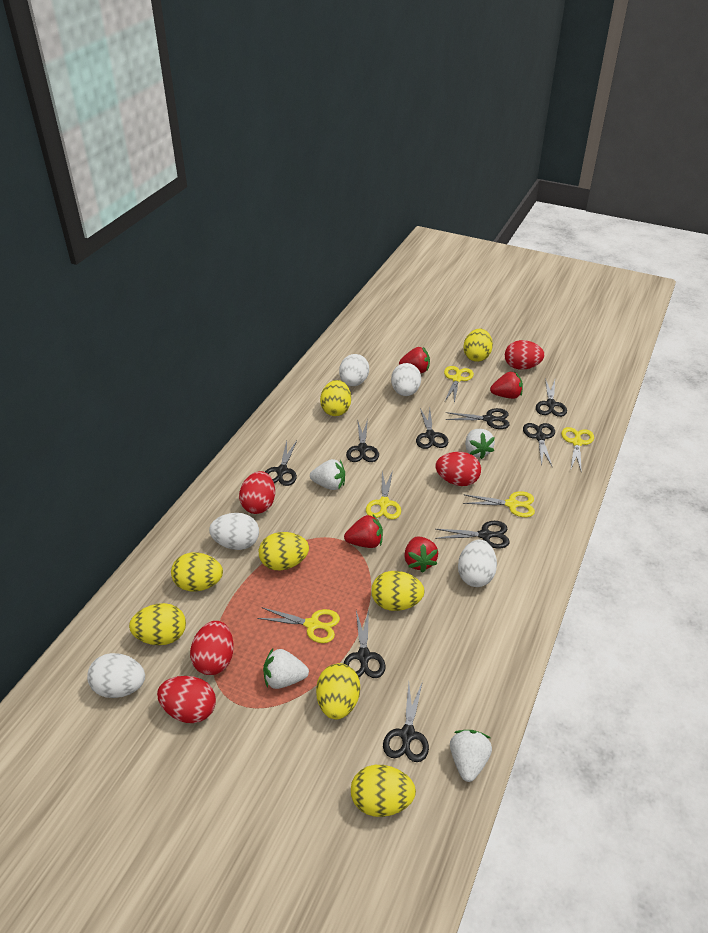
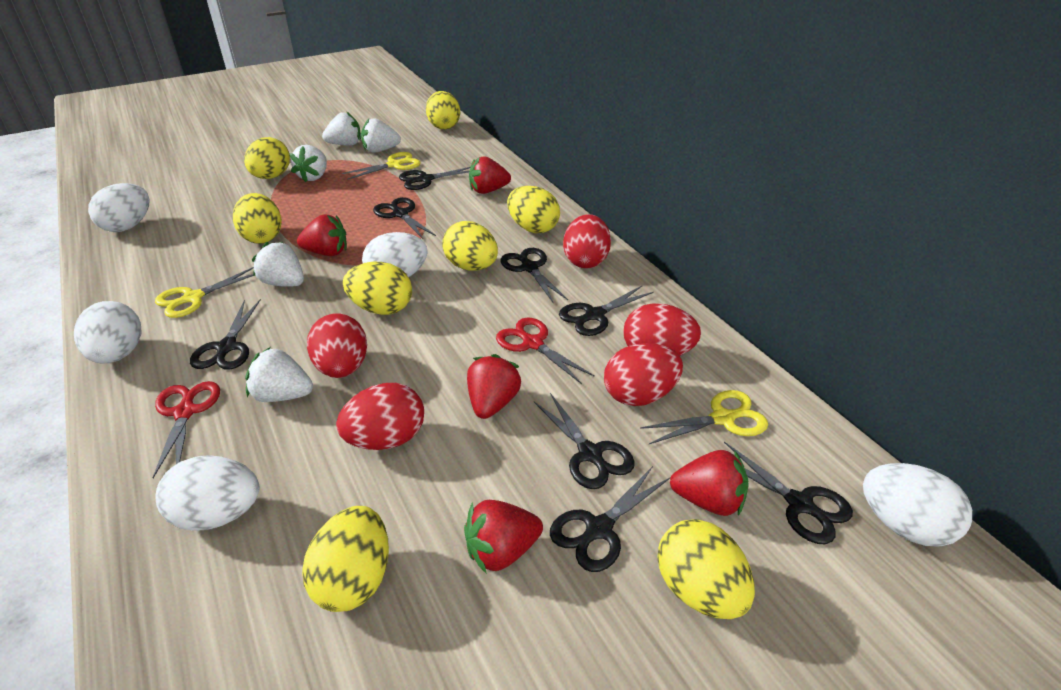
black scissors: [265,441,297,486] [344,609,386,678] [346,419,379,462] [383,681,429,762] [416,408,449,449] [435,521,510,549] [446,408,510,429] [523,423,555,466] [536,378,567,417] = 9 -> [190,299,261,370] [373,197,436,239] [399,167,470,190] [500,248,568,304] [534,393,635,489] [550,466,671,572] [559,286,654,336] [724,442,853,544] = 8
red scissors: none = 0 -> [153,381,220,478] [496,318,595,384] = 2
red strawberry: [344,515,383,548] [399,347,430,373] [404,537,438,573] [490,372,523,399] = 4 -> [297,214,347,256] [464,500,543,574] [467,354,521,419] [469,156,511,194] [670,450,749,516] = 5
white strawberry: [263,649,309,689] [310,459,345,490] [450,730,492,782] [465,429,495,459] = 4 -> [245,347,313,402] [252,242,304,287] [289,145,327,182] [322,112,361,145] [361,118,401,153] = 5
yellow scissors: [257,607,340,643] [366,470,401,519] [444,366,474,403] [463,491,535,517] [561,427,594,473] = 5 -> [155,267,254,318] [342,152,420,180] [640,390,768,444] = 3

